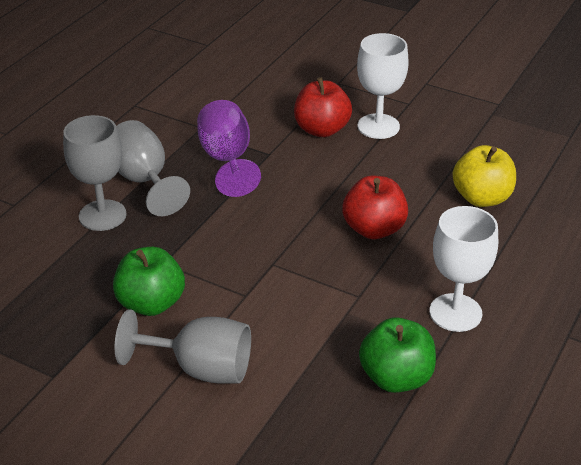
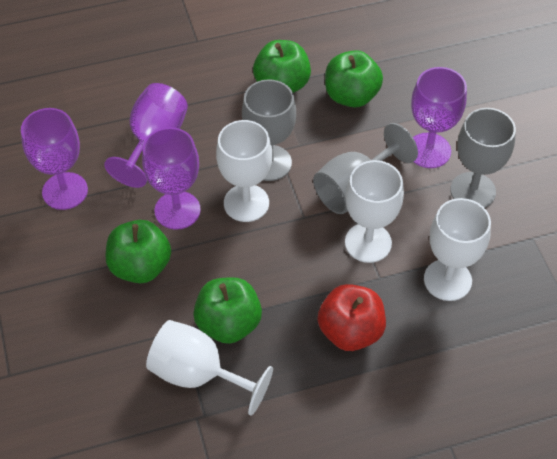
green apple: [113,247,185,316] [359,317,436,393] = 2 -> [106,220,171,284] [193,277,262,344] [253,40,311,93] [325,50,383,107] = 4
purple goblet: [197,100,261,197] = 1 -> [21,108,88,210] [104,83,188,188] [142,127,201,230] [411,67,467,168] = 4
red apple: [294,77,352,137] [342,176,408,239] = 2 -> [318,284,386,351] = 1
white goblet: [357,33,408,139] [429,206,498,332] = 2 -> [146,320,273,416] [216,120,272,222] [345,160,404,263] [424,198,491,301] = 4
yellow apple: [452,145,516,207] = 1 -> none = 0

